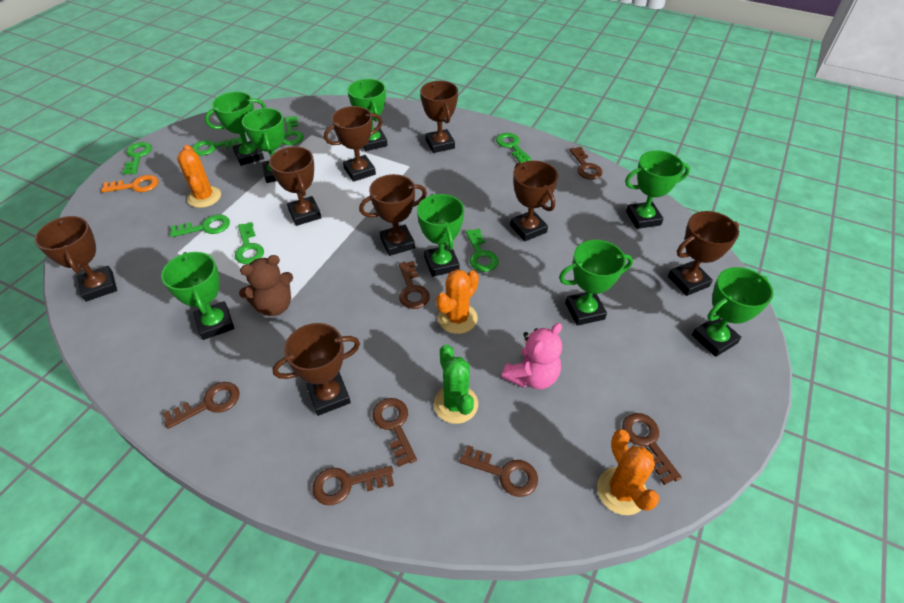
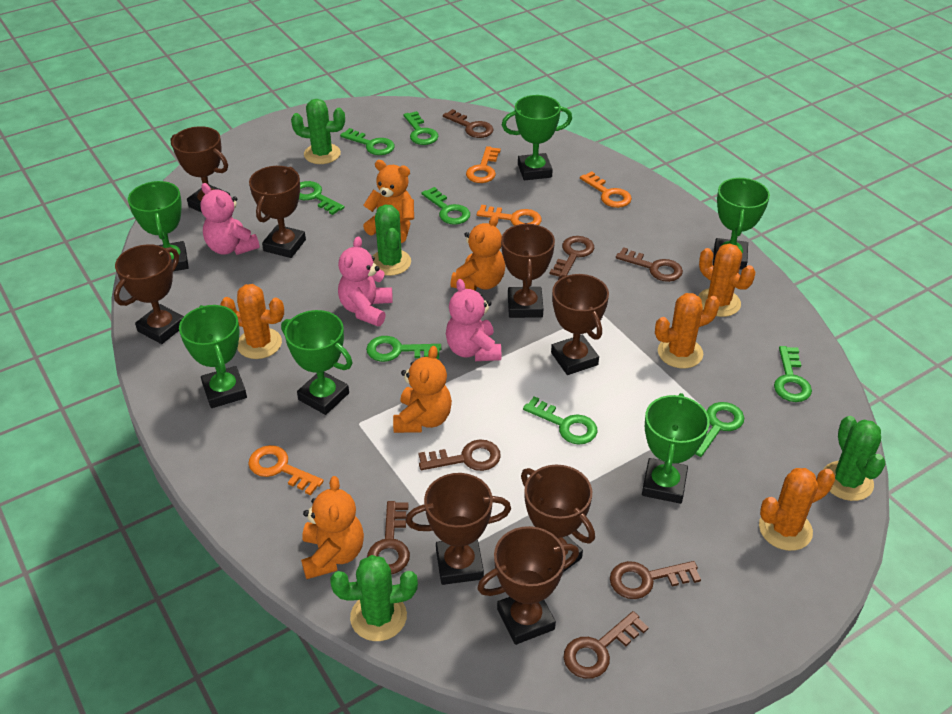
brown teddy bear: [239,255,293,316] = 1 -> none = 0
green cactus: [434,344,478,424] = 1 -> [291,99,345,164] [330,555,418,641] [373,204,411,276] [823,416,885,501] = 4
green key: [122,142,152,174] [170,214,230,237] [192,137,242,156] [235,222,264,264] [283,116,304,145] [466,229,499,272] [496,133,531,163] = 7 -> [299,181,345,215] [340,128,395,155] [366,336,441,362] [403,111,438,145] [421,187,470,225] [523,396,598,445] [695,402,744,457] [774,346,812,402] = 8
green trophy: [161,252,234,340] [205,92,266,166] [242,108,285,183] [347,79,388,151] [417,194,464,277] [559,240,633,326] [625,150,690,229] [692,267,774,357] = 8 -> [128,181,189,271] [179,305,247,408] [281,310,352,415] [502,95,572,180] [642,393,710,504] [713,178,770,270] = 6
orange cactus: [177,145,221,208] [436,269,479,334] [597,429,659,515] = 3 -> [221,284,284,359] [655,293,720,368] [698,243,755,317] [759,468,835,551] = 4
orange key: [101,175,158,192] = 1 -> [248,445,324,495] [466,146,501,183] [477,205,542,226] [580,171,632,208] = 4
orange teddy bear: none = 0 -> [301,476,364,579] [363,160,414,243] [393,346,452,433] [451,215,505,291] = 4
pink teddy bear: [501,323,562,389] = 1 -> [200,183,260,255] [338,237,393,326] [446,279,501,361] = 3

